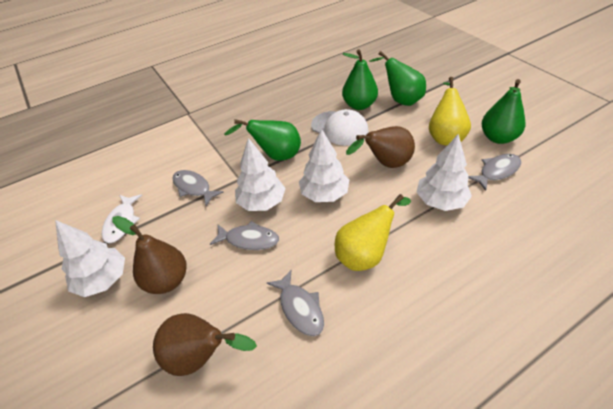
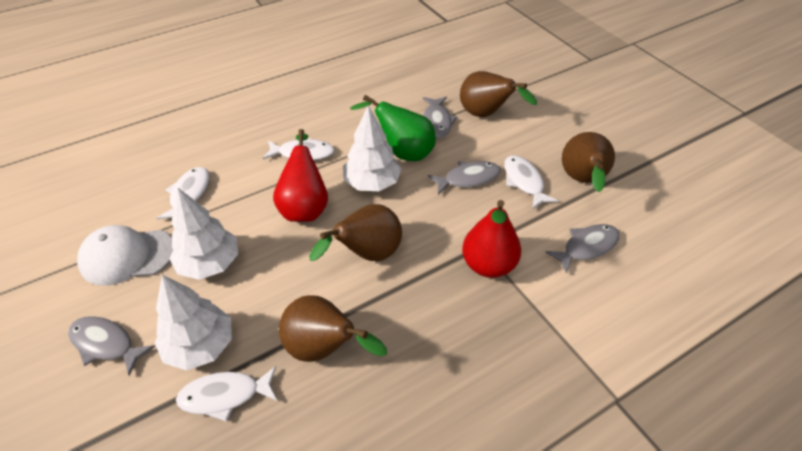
brown pear: [112,216,187,294] [153,313,257,376] [346,126,415,168] = 3 -> [279,295,387,362] [309,204,402,261] [460,71,537,117] [562,132,615,192] = 4
green pear: [224,119,301,161] [342,49,378,110] [369,51,426,106] [482,79,525,144] = 4 -> [350,95,436,161] = 1
red pear: none = 0 -> [273,129,328,222] [462,200,521,278] = 2
white fish: [102,194,142,243] = 1 -> [156,167,209,219] [176,366,278,422] [263,138,335,161] [504,155,558,210] = 4
white tree: [55,220,125,297] [235,138,286,211] [299,129,349,202] [417,134,472,211] = 4 -> [155,275,232,371] [169,188,238,280] [343,106,402,191] = 3
yellow pear: [335,194,411,271] [429,77,471,145] = 2 -> none = 0

